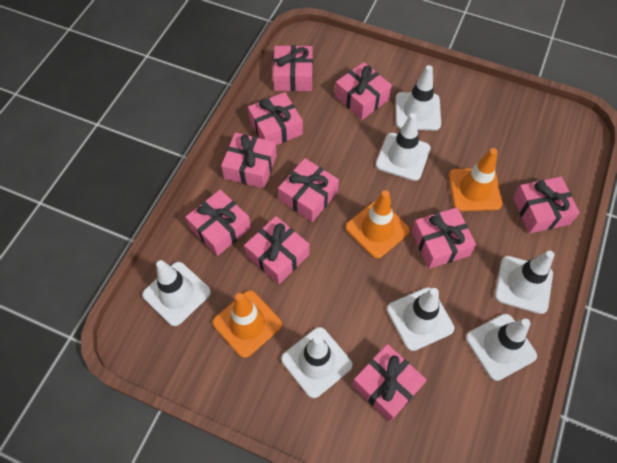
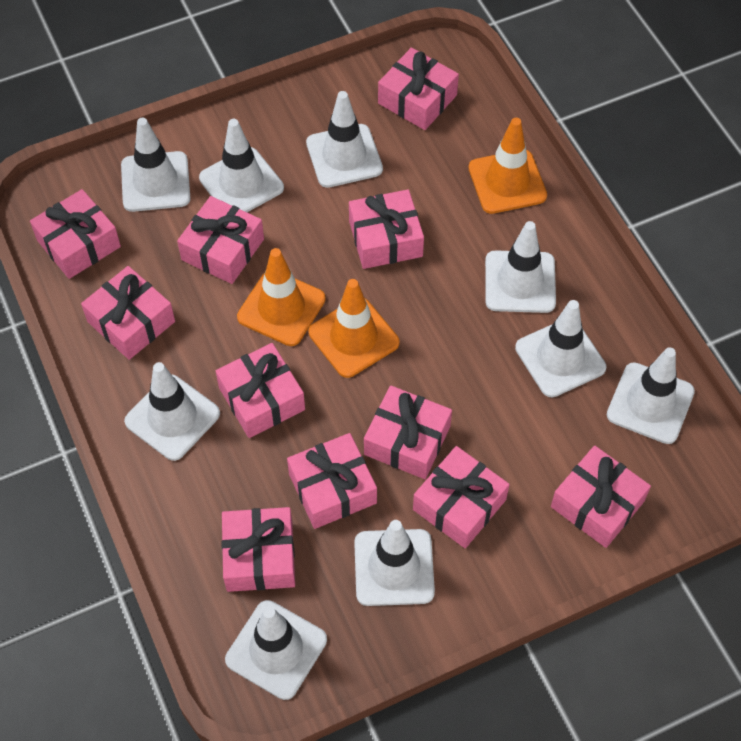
pink gift: [186,189,251,256] [221,133,277,188] [244,216,310,284] [248,92,303,145] [273,45,313,91] [278,158,339,222] [335,62,392,120] [352,344,427,422] [412,208,476,269] [513,177,580,233] = 10 -> [30,189,121,279] [81,266,175,360] [177,196,264,284] [216,343,305,438] [222,507,295,592] [287,433,377,529] [349,190,424,269] [364,386,452,479] [378,48,459,130] [413,446,510,548] [551,445,651,548] = 11
white traffic cone: [142,260,211,326] [281,327,352,398] [376,113,430,181] [387,287,454,351] [395,65,441,131] [466,314,537,381] [495,251,555,314] = 7 -> [121,118,190,212] [124,362,220,461] [199,119,284,212] [225,600,327,700] [306,91,383,188] [354,520,435,606] [485,221,556,313] [515,300,606,398] [607,347,695,444] = 9

